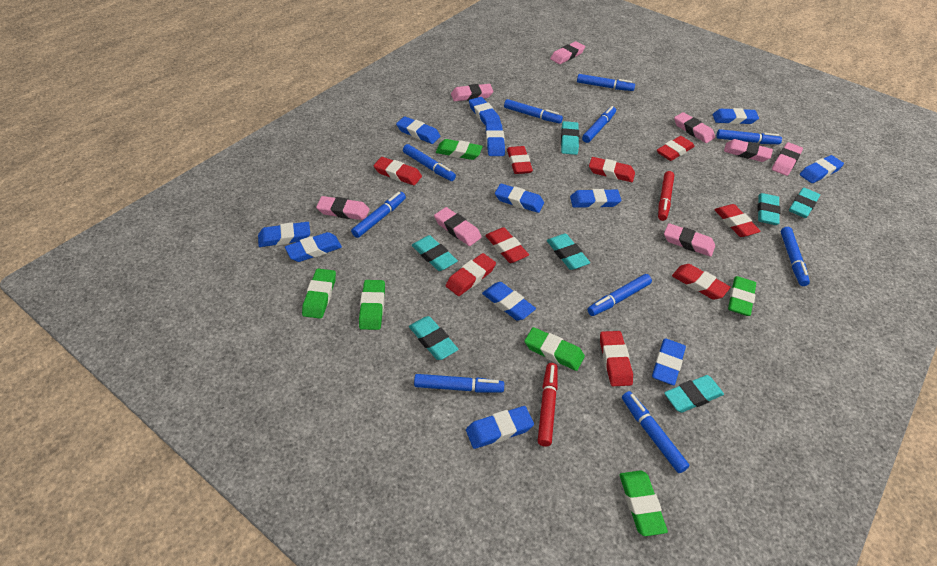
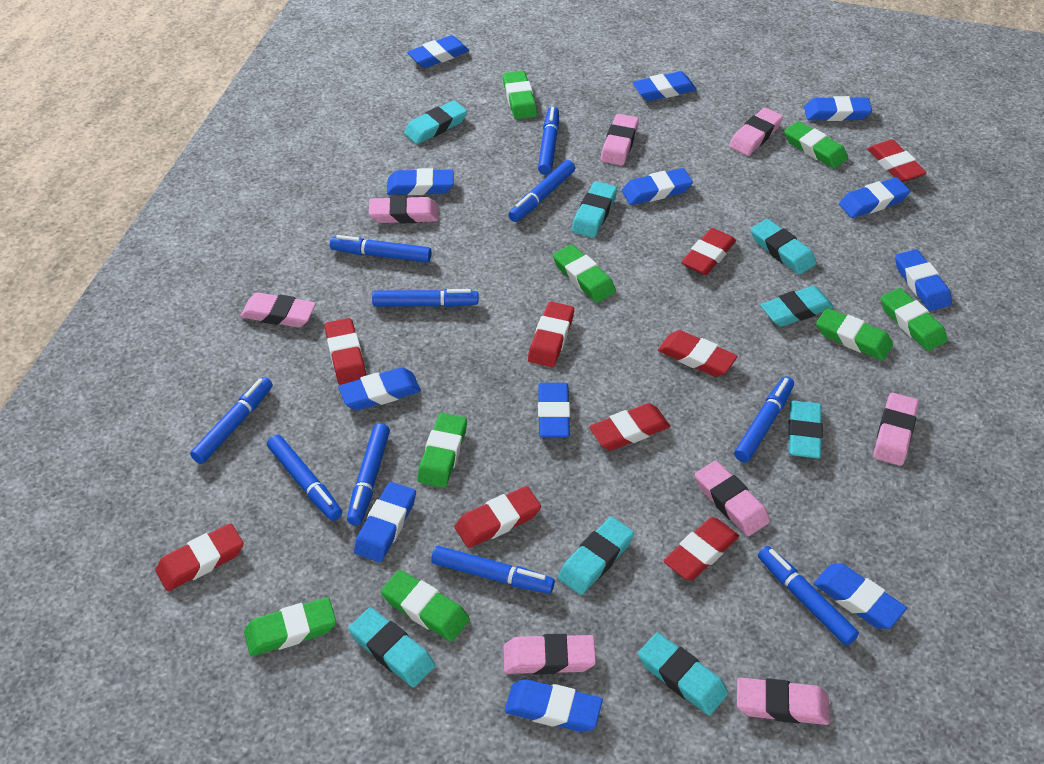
green eraser: [302,269,336,319] [359,280,385,330] [436,139,483,160] [524,327,585,371] [619,470,668,536] [728,276,756,316] = 6 -> [244,597,336,656] [381,570,470,642] [417,413,467,488] [503,71,537,119] [553,244,616,303] [784,121,848,169] [816,308,893,361] [881,288,947,351] = 8
red marker: [538,363,558,447] [658,171,674,221] = 2 -> none = 0
turquoise eraser: [409,316,458,360] [412,235,458,271] [547,234,590,270] [561,121,579,155] [664,375,724,413] [757,193,780,225] [789,187,820,218] = 7 -> [348,607,435,687] [404,101,467,144] [558,517,634,595] [571,181,617,238] [638,633,728,715] [751,219,816,275] [761,286,834,327] [788,400,823,459] = 8

